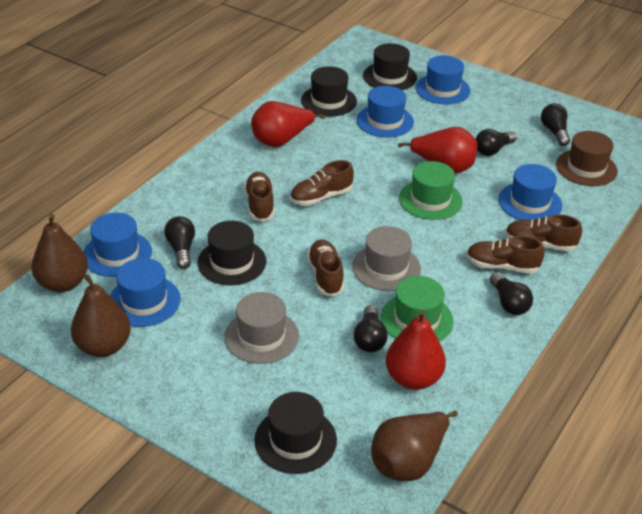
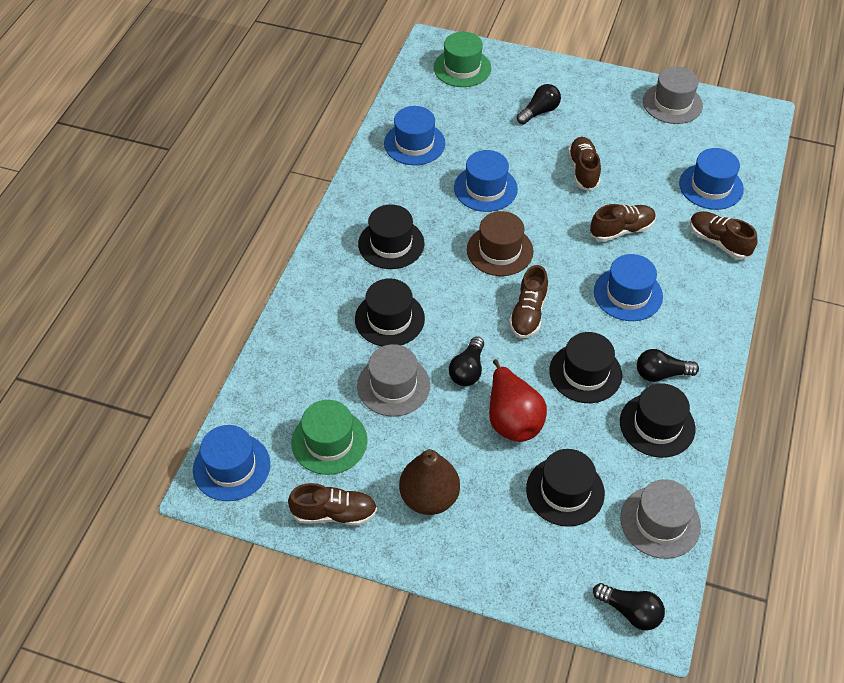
black hat: [197,221,266,285] [254,392,337,474] [301,66,357,117] [363,43,417,90] = 4 -> [355,278,425,346] [358,205,425,269] [526,449,605,527] [549,332,622,403] [620,383,695,458] = 5
black light bulb: [164,216,195,269] [354,305,388,352] [476,129,517,156] [490,272,533,315] [541,103,570,146] = 5 -> [449,337,484,386] [517,84,561,125] [593,583,665,630] [637,349,699,382] = 4
brown pear: [31,214,88,292] [71,274,131,357] [371,411,458,481] = 3 -> [399,449,460,515] = 1
grey hat: [224,292,299,364] [352,226,421,291] = 2 -> [357,344,430,416] [620,479,701,559] [643,66,703,124] = 3
red pear: [251,101,325,147] [386,310,446,390] [398,127,477,174] = 3 -> [489,359,547,442] = 1

